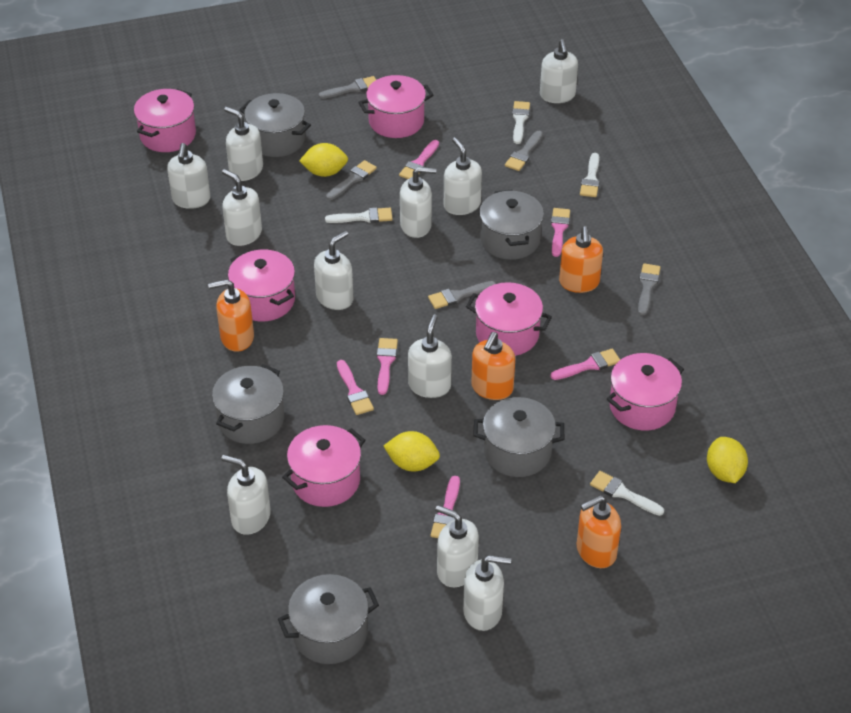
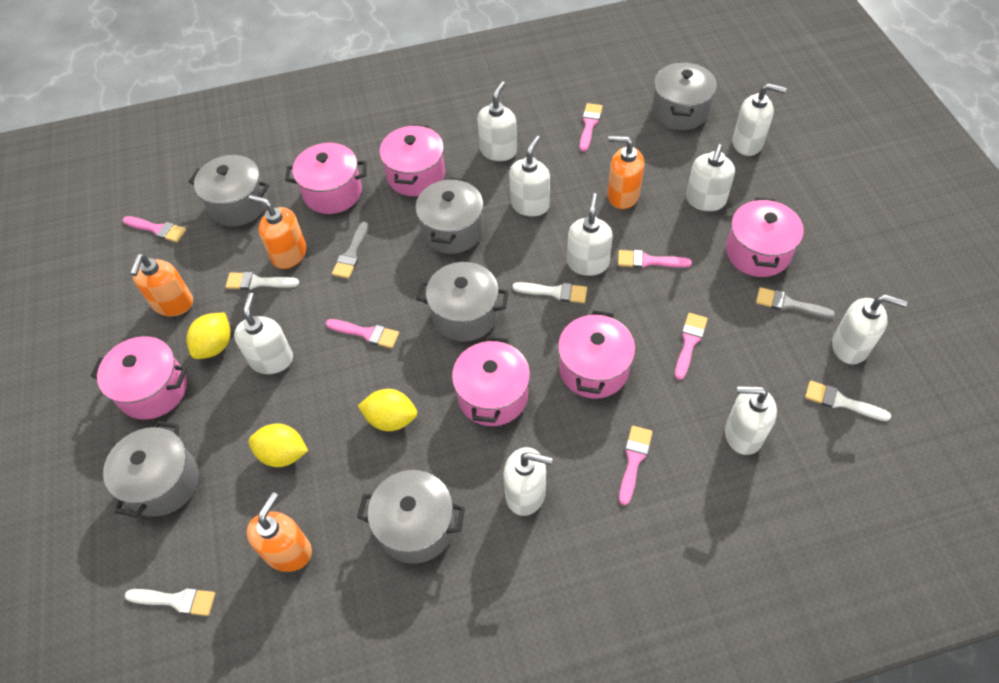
grey brush: [319,76,376,99] [326,160,377,200] [428,281,496,309] [505,131,543,171] [638,263,661,315] = 5 -> [332,222,369,279] [756,287,835,319] = 2
grey pot: [212,364,284,444] [239,93,311,157] [278,574,379,664] [473,397,564,477] [479,190,544,260] = 5 -> [103,421,199,517] [189,155,269,226] [357,470,465,564] [416,177,483,254] [417,262,509,342] [652,62,717,130] = 6
white soap dispenser: [167,143,210,209] [221,455,271,535] [222,169,262,246] [224,107,263,181] [314,231,354,310] [400,167,436,238] [408,314,452,398] [435,505,479,587] [444,137,482,215] [463,555,511,631] [540,39,578,103] = 11 -> [234,293,293,374] [477,81,517,161] [503,447,553,516] [509,136,550,217] [567,193,613,276] [686,144,735,211] [725,386,777,455] [732,83,787,156] [832,295,907,364] = 9

